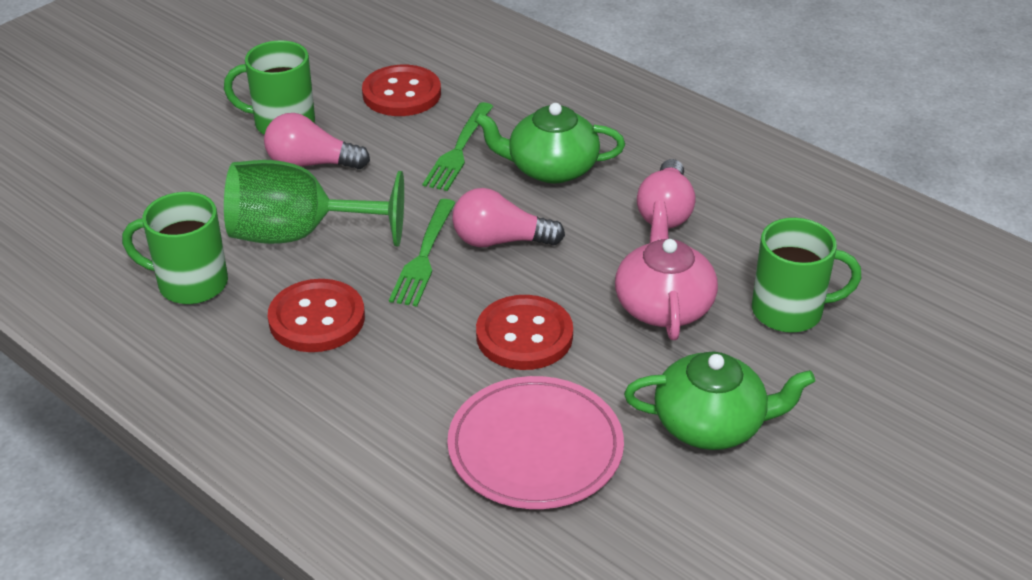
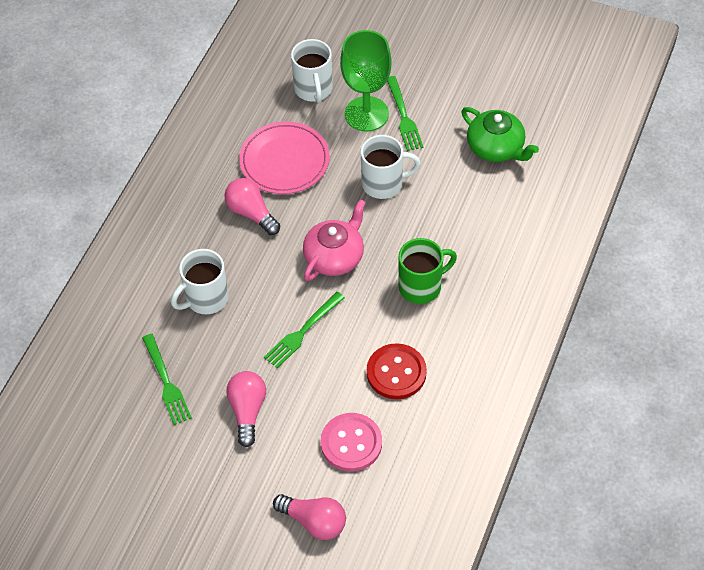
green fork: [389,199,456,307] [422,102,493,191] = 2 -> [142,334,192,425] [264,292,345,368] [387,76,423,151] = 3
green mug: [122,192,228,304] [224,40,315,135] [752,218,861,333] = 3 -> [398,238,457,304] = 1
green teapot: [474,103,625,183] [624,352,815,450] = 2 -> [461,107,539,162] = 1
pink button: none = 0 -> [321,413,382,472] = 1
red button: [268,279,365,352] [362,65,441,116] [476,295,573,370] = 3 -> [367,343,427,399] = 1
white mug: none = 0 -> [171,249,229,314] [291,39,333,103] [361,135,421,199] = 3

